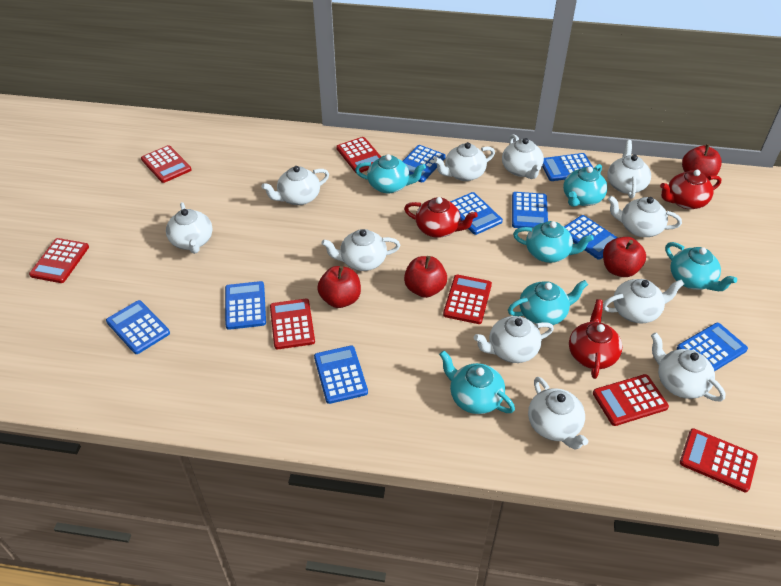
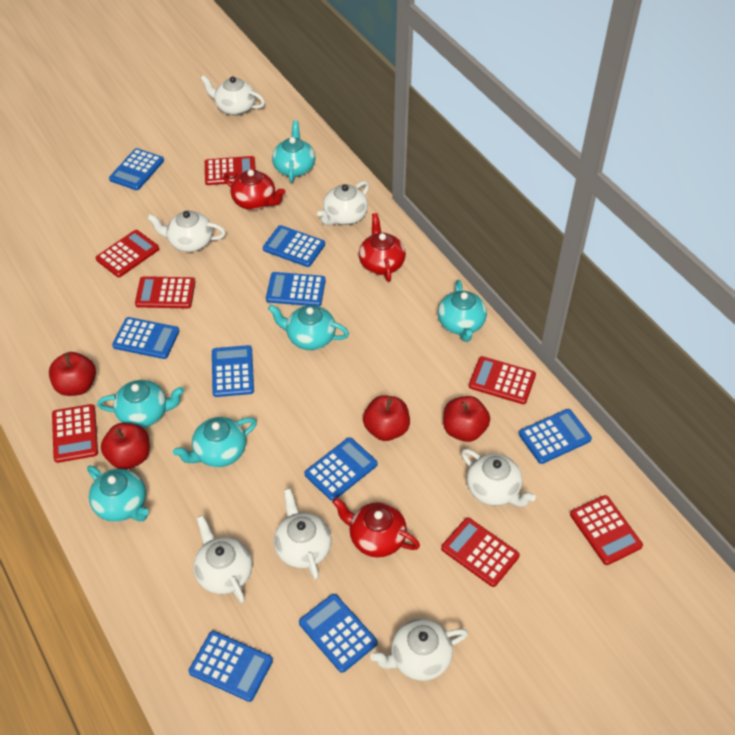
white teapot: [166,202,212,254] [261,166,329,205] [321,229,400,271] [434,142,495,181] [474,316,554,363] [502,134,544,179] [528,377,588,450] [603,279,684,324] [607,140,651,198] [608,196,682,237] [651,332,725,402] = 11 -> [147,211,226,252] [193,515,253,603] [200,75,265,116] [274,488,332,580] [317,181,369,226] [370,619,468,681] [461,449,536,507] = 7

